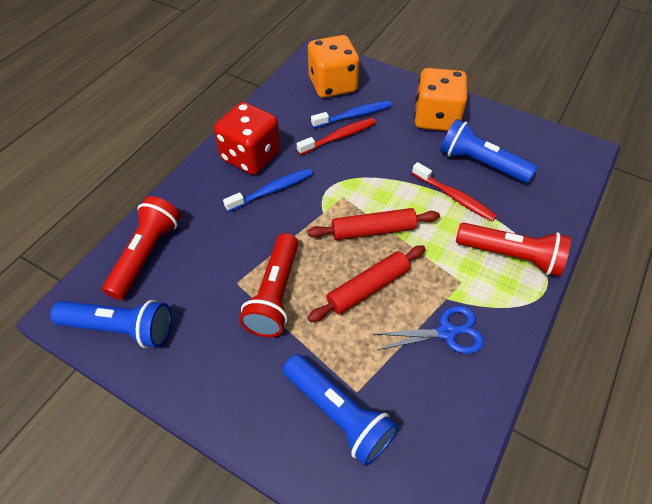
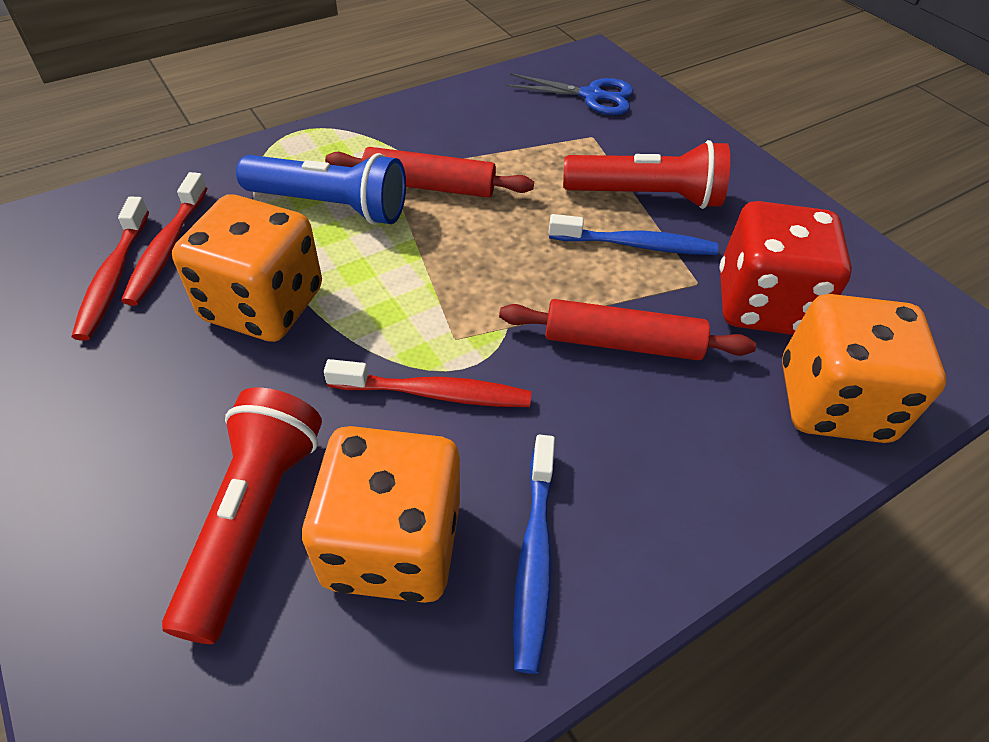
blue flashlight: [50,300,172,348] [283,354,398,466] [440,119,537,183] = 3 -> [236,153,406,225] = 1
orange dice: [308,35,360,98] [414,68,468,131] = 2 -> [172,194,322,342] [302,426,460,603] [782,294,946,443] = 3
red flashlight: [102,196,181,300] [239,233,298,337] [456,222,571,276] = 3 -> [162,387,322,644] [563,140,730,209] = 2
red toothbrush: [297,118,376,155] [412,162,497,222] = 2 -> [72,197,149,341] [121,172,208,306] [324,359,531,407] = 3

